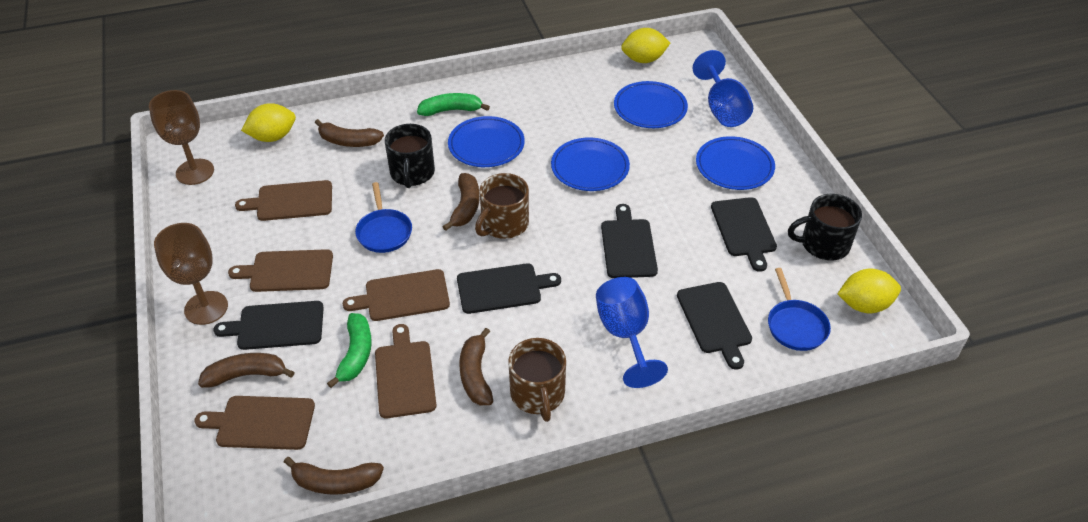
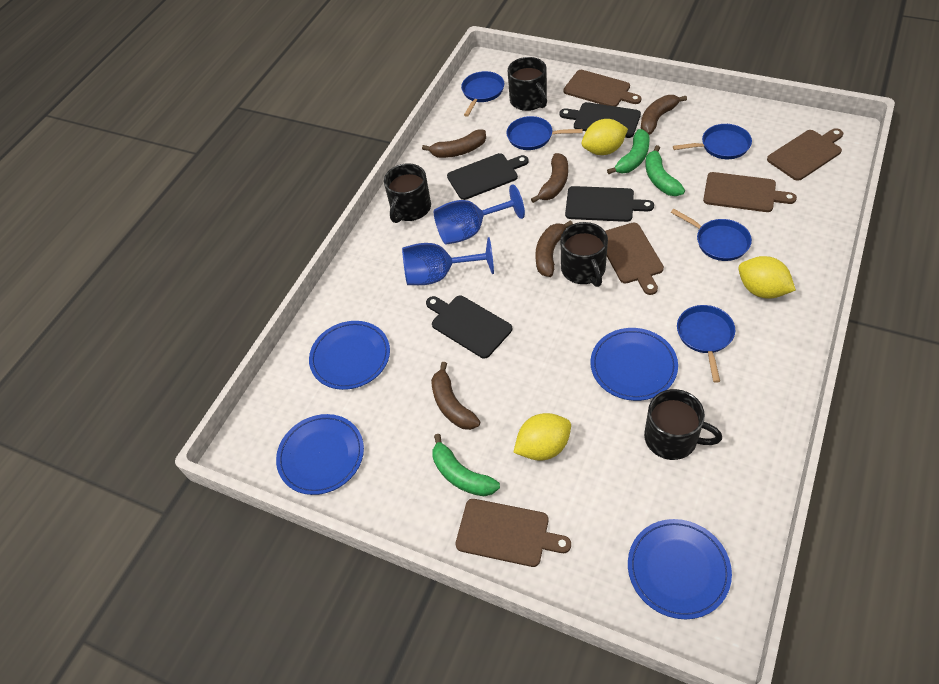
black cutting board: [213,301,324,350] [457,263,561,314] [601,204,658,278] [677,282,752,370] [711,197,777,272] = 5 -> [426,296,512,358] [447,153,529,200] [559,102,641,138] [565,186,654,222] = 4
black mug: [385,124,435,188] [788,194,862,260] = 2 -> [384,163,431,223] [508,57,547,111] [561,222,608,287] [644,389,722,460] = 4
blue pan: [355,182,412,253] [768,268,831,351] = 2 -> [461,71,504,117] [506,116,583,150] [671,209,752,261] [673,124,752,159] [677,305,735,383] = 5
brown goblet: [149,90,214,185] [154,223,228,325] = 2 -> none = 0
brown mug: [475,173,529,239] [508,338,566,422] = 2 -> none = 0
green banana: [327,313,372,388] [417,93,490,116] = 2 -> [432,434,500,496] [607,129,650,174] [645,145,685,196] = 3

